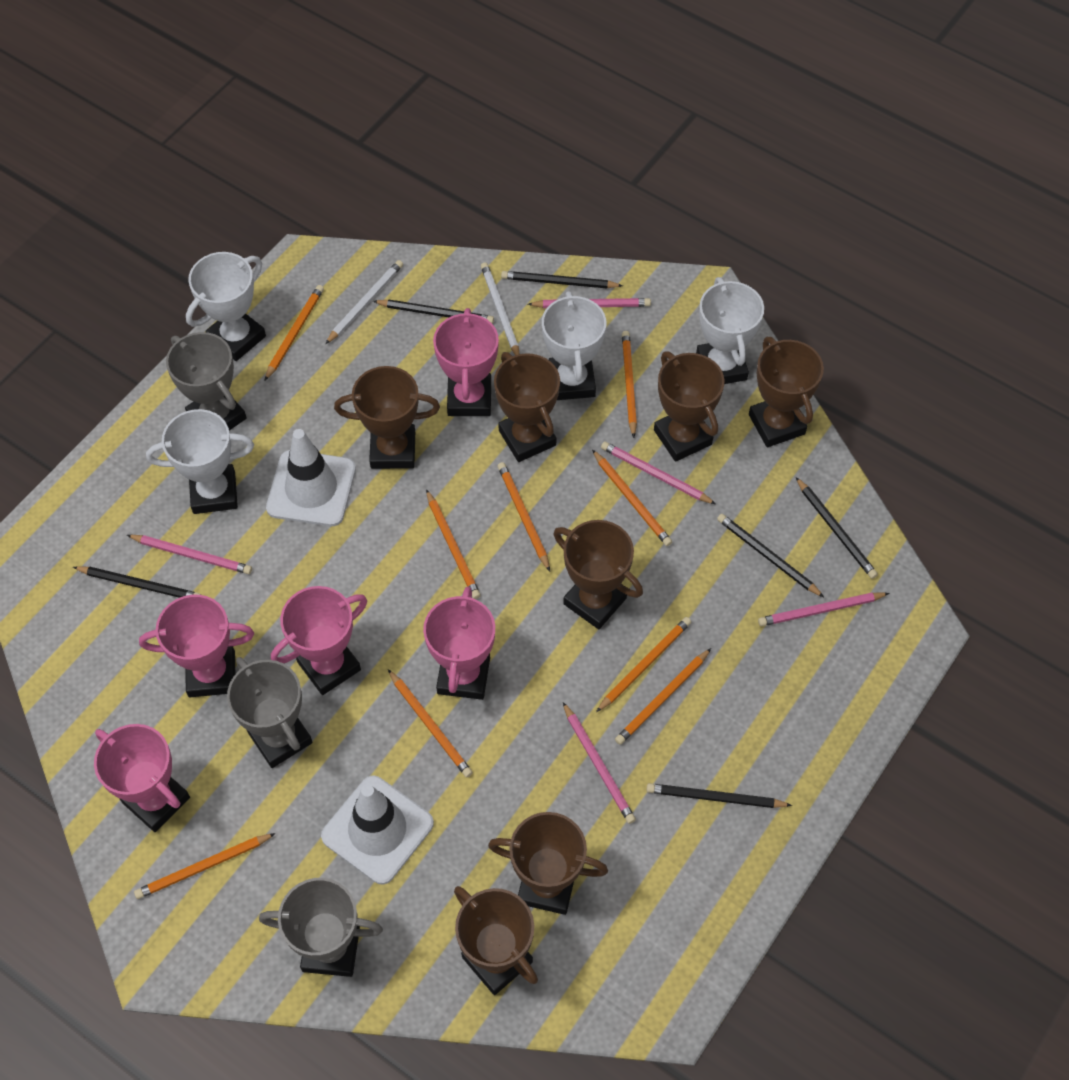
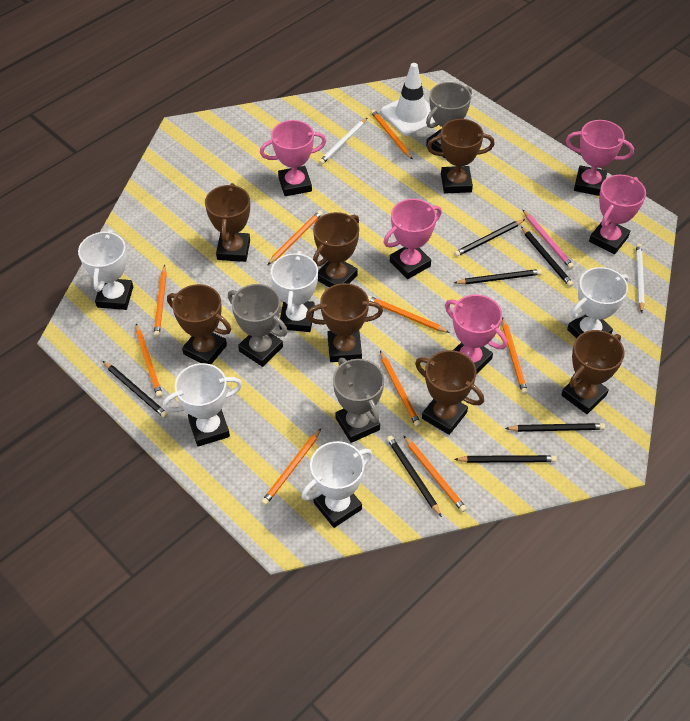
black pencil: [73,566,201,598] [373,300,494,324] [501,271,623,288] [646,783,792,808] [717,514,824,597] [796,477,878,579] = 6 -> [103,361,168,418] [387,436,442,517] [454,219,525,257] [454,269,542,285] [454,455,557,463] [505,423,605,432] [521,226,573,287] = 7
pink pencil: [127,535,252,574] [528,298,651,308] [563,702,636,824] [601,441,716,504] [758,593,889,626] = 5 -> [523,210,574,269] = 1
white traffic cone: [266,429,356,526] [321,776,434,884] = 2 -> [381,63,435,136] = 1
white trophy: [146,409,254,514] [186,252,266,361] [542,291,606,400] [696,277,764,384] = 4 -> [78,230,133,310] [163,363,242,447] [271,251,318,332] [301,441,372,528] [567,267,629,338] = 5

